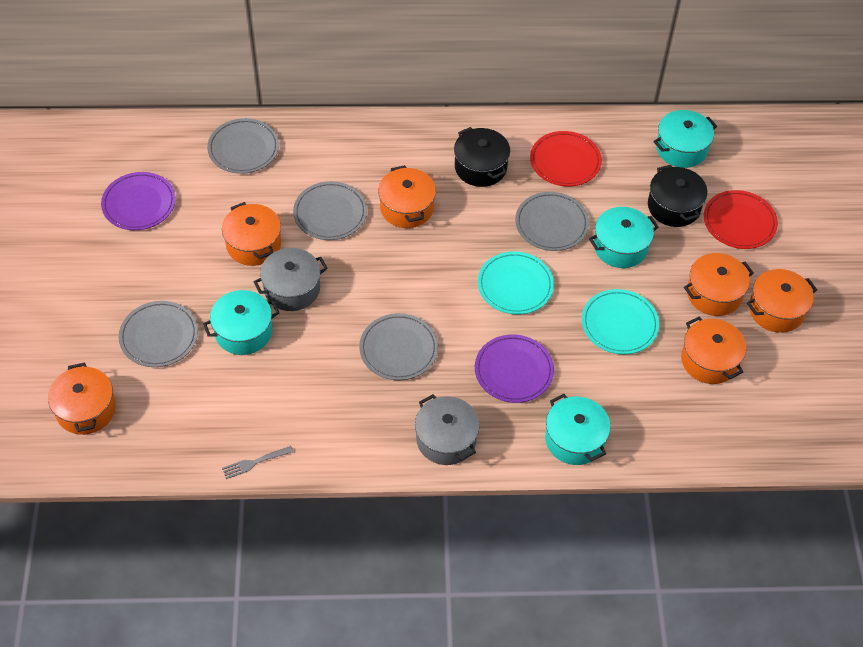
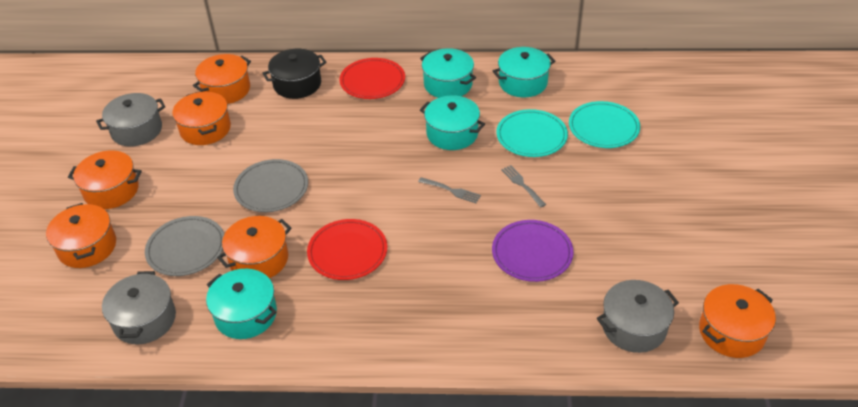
black pot: [454,127,510,187] [648,165,707,227] = 2 -> [263,49,327,99] = 1
grey fork: [222,446,293,479] = 1 -> [418,177,481,203] [501,165,546,208] = 2
grey plate: [119,301,198,367] [207,118,279,174] [293,181,367,240] [359,313,438,380] [515,192,589,251] = 5 -> [145,216,224,276] [233,159,308,212] = 2
grey pot: [253,248,328,311] [415,394,480,465] = 2 -> [96,93,165,147] [102,271,176,345] [597,280,679,353] = 3
purple plate: [101,172,176,230] [475,334,554,403] = 2 -> [492,220,574,282] = 1

